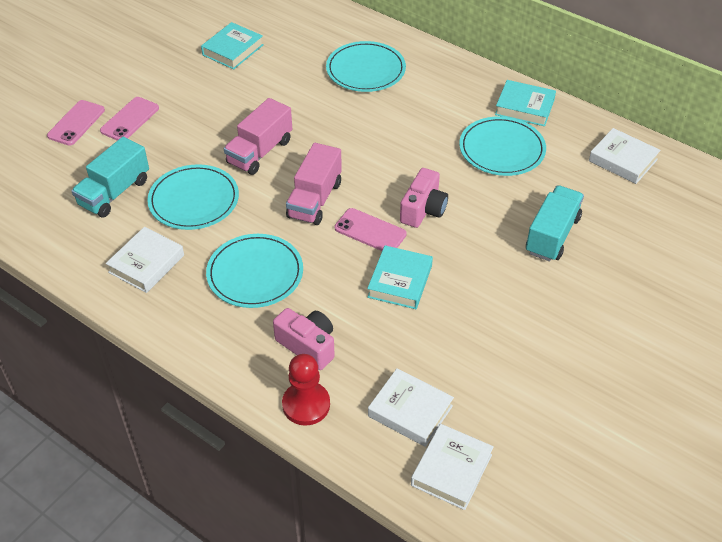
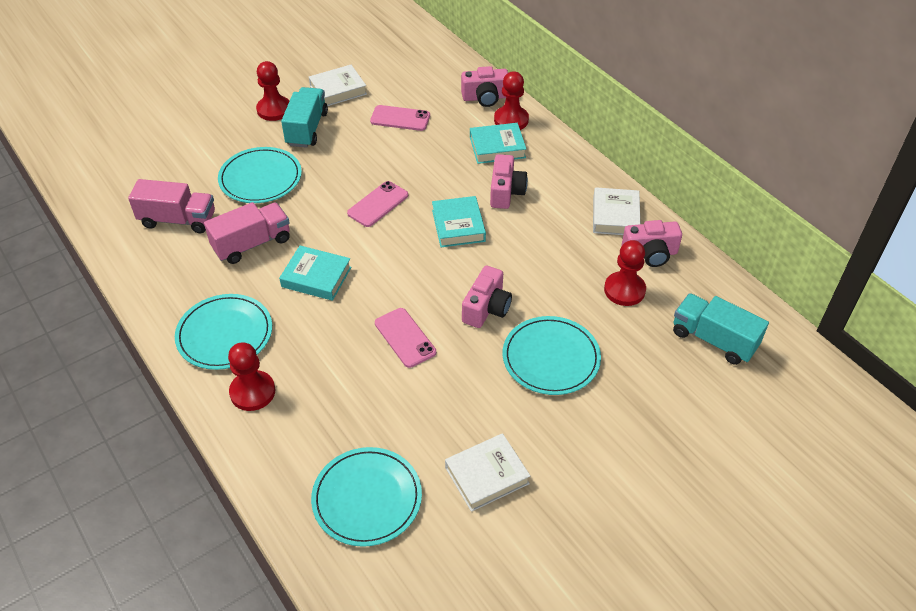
pink camera: [273,308,335,370] [400,168,448,228] = 2 -> [461,66,508,107] [462,265,512,328] [490,154,528,209] [622,220,682,267] = 4
red pawn: [282,354,330,426] = 1 -> [228,342,275,411] [256,61,289,121] [494,71,529,130] [604,240,646,306] = 4
white book: [106,227,184,293] [368,368,454,447] [411,424,494,510] [589,128,661,184] = 4 -> [309,65,367,106] [445,433,530,512] [593,187,640,235] = 3

